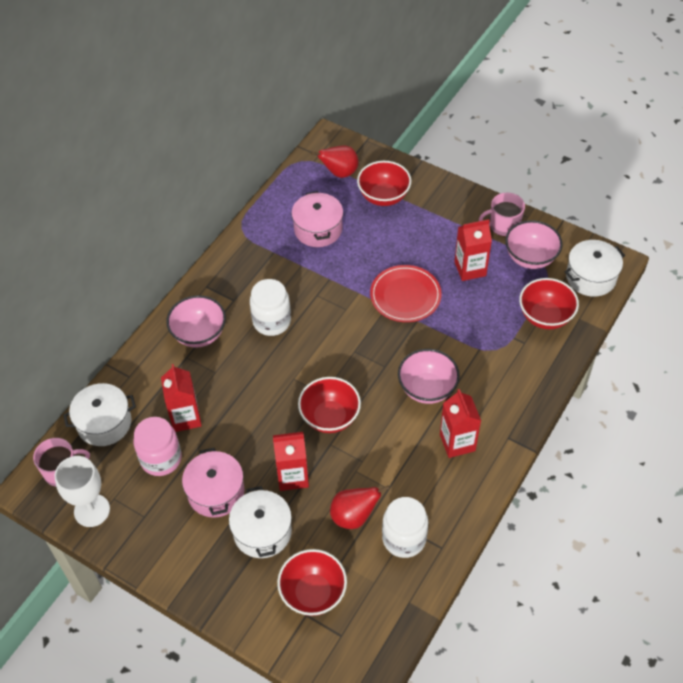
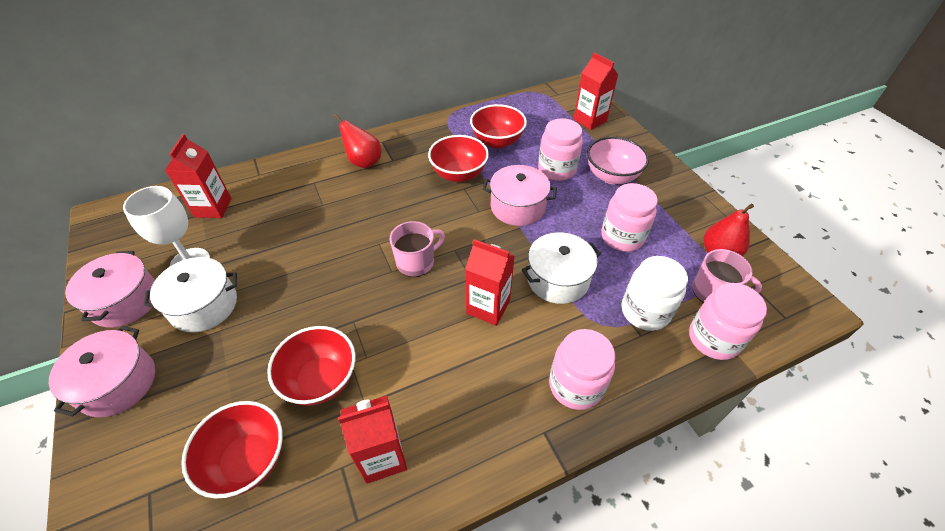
pink bowl: [166,295,226,348] [398,349,460,404] [505,220,563,269] = 3 -> [587,137,649,184] = 1
pink jar: [133,417,182,476] = 1 -> [538,118,583,181] [549,329,615,410] [601,183,658,252] [689,283,767,360] = 4
pink pot: [182,448,244,518] [292,191,343,247] = 2 -> [49,326,155,417] [65,251,155,328] [483,165,557,226] = 3
red plate: [370,265,442,322] = 1 -> none = 0
white jar: [250,279,291,336] [382,497,428,558] = 2 -> [622,256,688,331] = 1
white pot: [63,383,136,446] [229,486,292,558] [565,240,625,297] = 3 -> [144,257,237,332] [522,232,601,304] = 2

